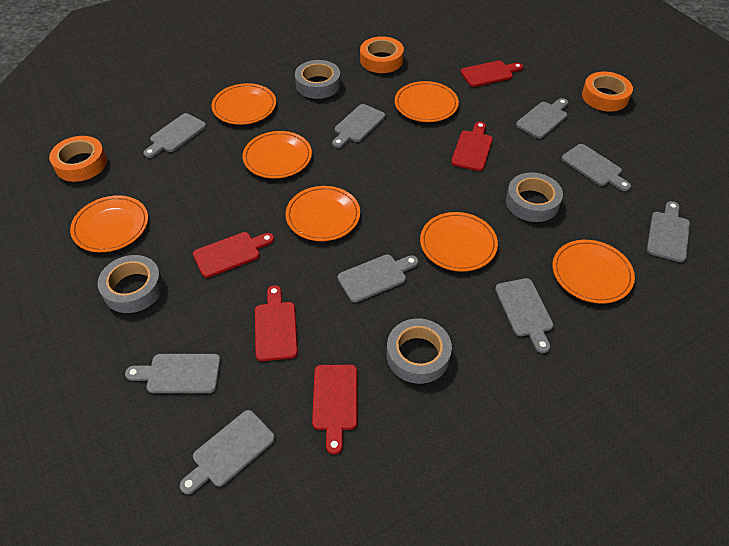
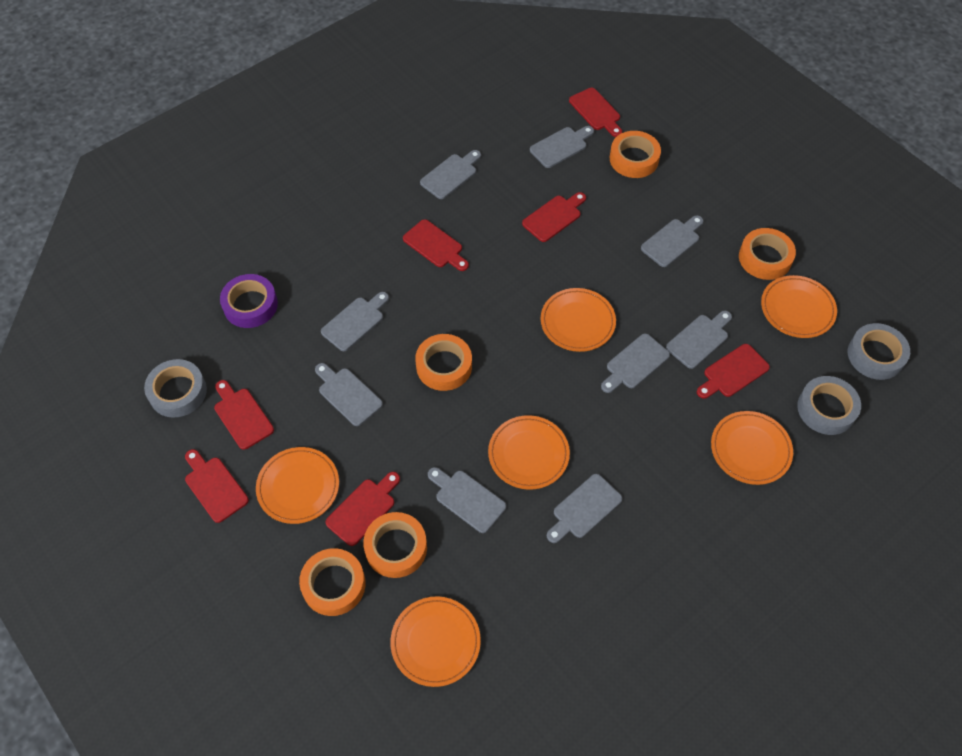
grey tape: [98,255,163,313] [295,60,341,99] [387,319,452,384] [506,172,563,222] = 4 -> [144,359,207,418] [797,376,861,435] [848,323,910,380] = 3
orange plate: [70,195,148,252] [212,83,276,125] [243,131,312,179] [286,186,360,241] [395,81,459,122] [420,212,498,272] [553,240,635,303] = 7 -> [256,447,339,524] [390,596,481,687] [488,415,570,490] [541,288,616,352] [711,411,793,485] [761,275,837,338] = 6
orange tape: [49,136,107,182] [360,36,404,73] [582,72,633,112] = 3 -> [299,548,366,616] [363,512,427,578] [415,334,472,391] [610,131,661,178] [739,228,796,280] = 5
purple tape: none = 0 -> [220,274,278,328] = 1
red cutting board: [193,232,274,278] [255,285,298,361] [312,365,357,455] [451,122,493,171] [461,61,523,87] = 5 -> [185,449,249,523] [214,380,274,450] [325,472,400,546] [403,219,469,271] [522,192,586,242] [569,88,622,137] [697,344,770,399] = 7

